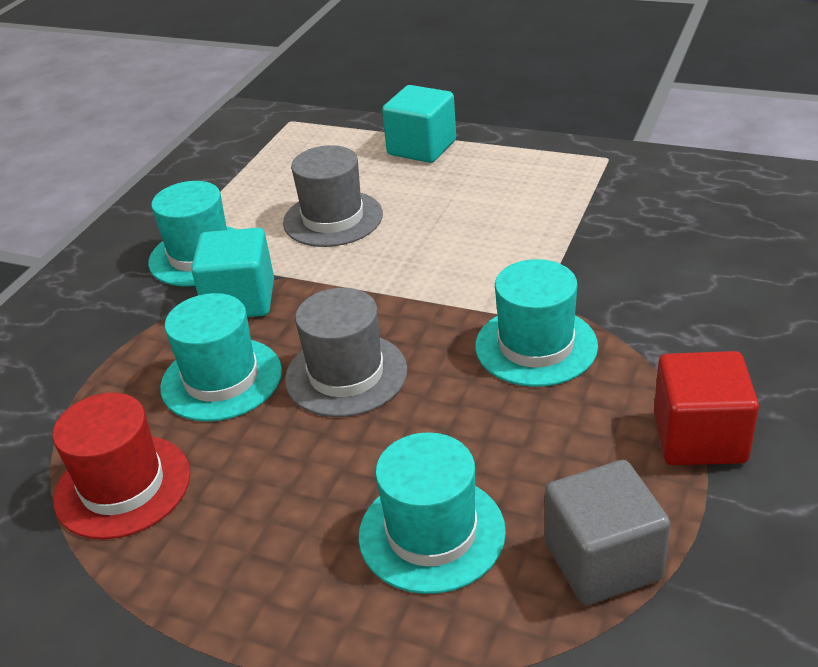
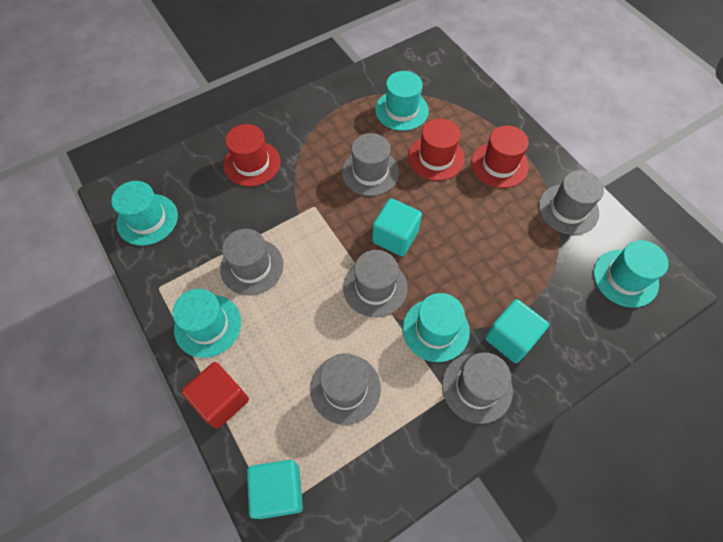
grey cube: [545,460,670,605] = 1 -> none = 0
grey hat: [283,145,383,247] [285,288,408,417] = 2 -> [220,229,284,295] [310,353,381,425] [342,133,399,196] [343,250,407,317] [442,352,513,424] [539,170,604,235] = 6
red hat: [52,393,190,539] = 1 -> [223,124,280,187] [408,119,465,181] [471,126,529,188] = 3
turquoise cube: [191,228,274,317] [382,85,456,163] = 2 -> [247,460,303,519] [372,198,422,256] [485,299,549,363] = 3
turquoise hat: [148,181,235,287] [160,293,282,422] [358,432,506,594] [475,259,598,387] = 4 -> [111,181,178,246] [173,289,241,358] [375,71,429,131] [403,293,470,362] [594,240,669,307] = 5

